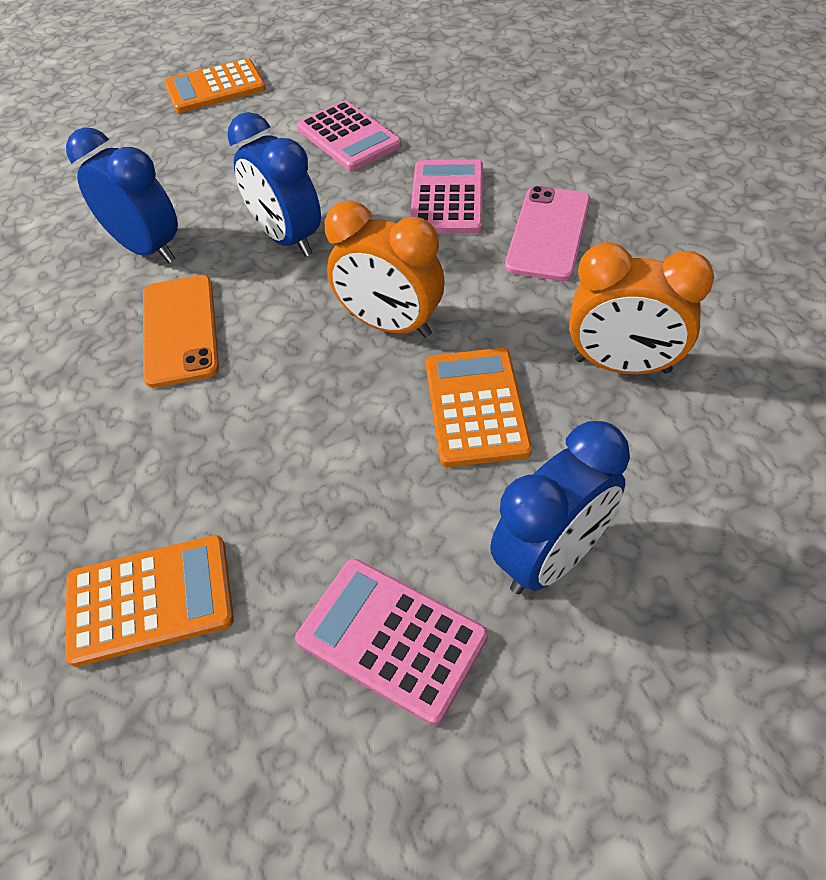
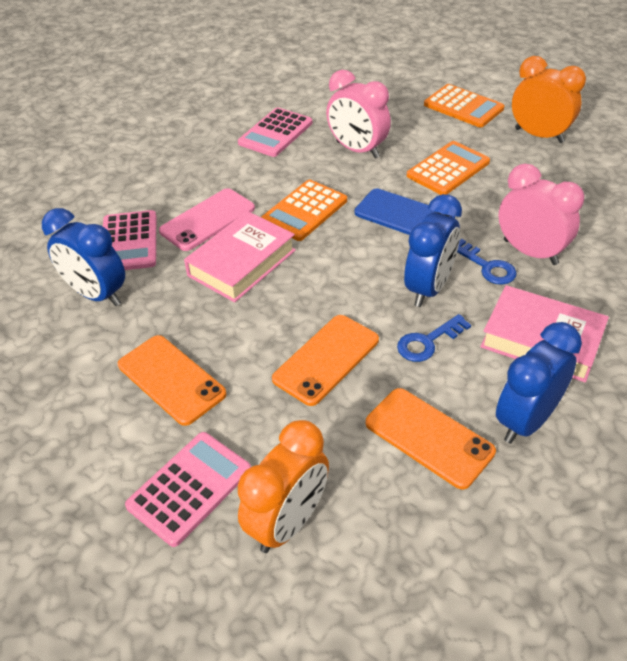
blue key: none = 0 -> [397,314,471,362] [457,239,517,284] = 2
blue phone: none = 0 -> [355,188,455,235] = 1
orange phone: [143,275,219,388] = 1 -> [118,335,227,426] [272,315,379,406] [366,388,496,489] = 3
pink book: none = 0 -> [184,211,296,302] [480,285,609,382] = 2
pink clock: none = 0 -> [326,70,391,159] [498,164,584,265] = 2

